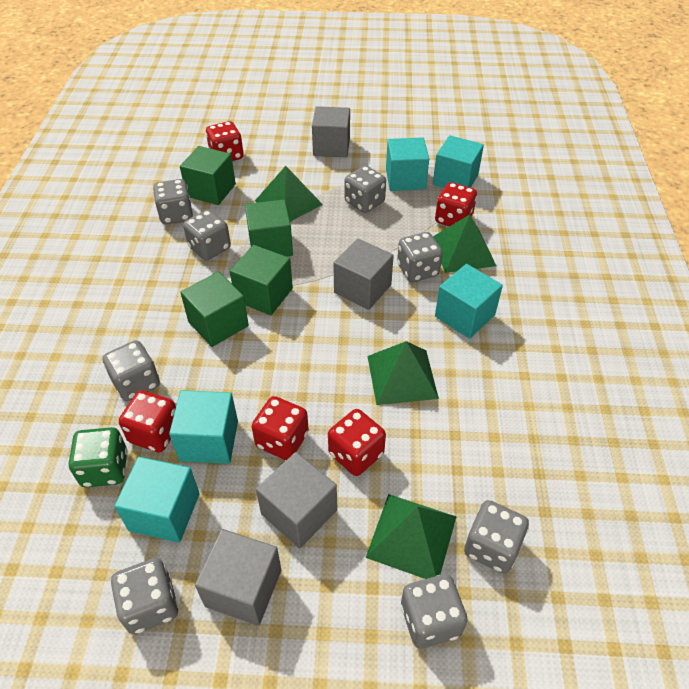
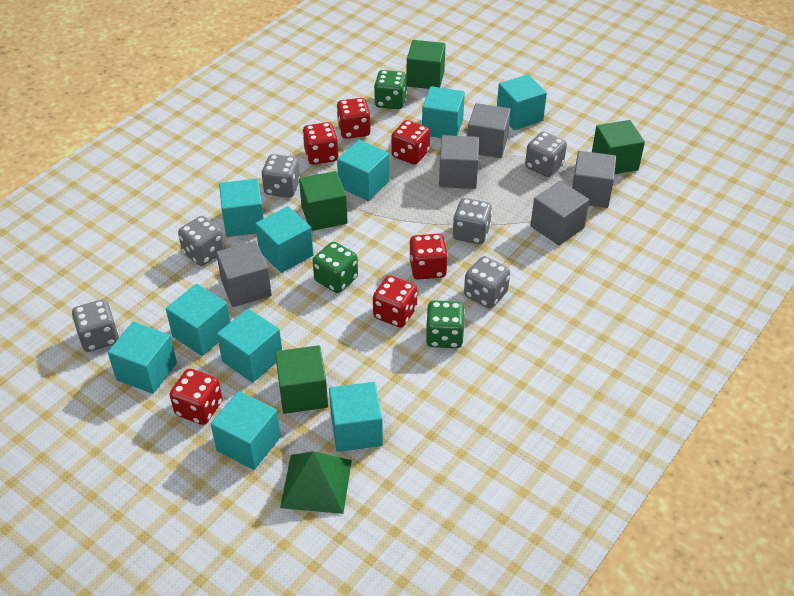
green dice: [69,427,128,487] = 1 -> [313,242,358,293] [374,70,407,109] [426,300,465,348] = 3
green pyramid: [255,166,323,222] [366,494,457,579] [367,341,439,405] [433,215,496,273] = 4 -> [280,451,352,514] = 1
grey cube: [195,529,281,626] [256,452,337,548] [312,106,350,157] [333,239,394,310] = 4 -> [216,241,272,307] [439,135,479,189] [467,103,511,158] [530,181,589,246] [572,151,616,208] = 5
grey dice: [103,340,160,401] [111,558,178,634] [153,179,193,225] [183,210,231,260] [345,166,386,213] [397,232,443,282] [401,574,468,648] [464,500,529,574] = 8 -> [72,299,119,352] [178,216,225,266] [262,154,300,198] [453,198,492,244] [464,256,510,308] [525,131,567,177] = 6
red dice: [119,390,176,452] [206,121,244,161] [252,396,309,460] [328,409,386,476] [435,182,477,227] = 5 -> [170,368,222,425] [303,122,339,165] [337,98,371,139] [373,275,417,328] [391,120,430,165] [409,234,448,280] = 6
turquoise cube: [114,457,200,543] [169,390,238,464] [386,137,429,191] [433,135,484,188] [435,264,503,339] = 5 -> [108,322,177,394] [166,284,230,356] [211,391,281,470] [217,308,282,383] [219,179,264,237] [255,206,313,273] [329,382,383,452] [337,140,390,201] [422,86,465,138] [497,74,547,130] = 10

